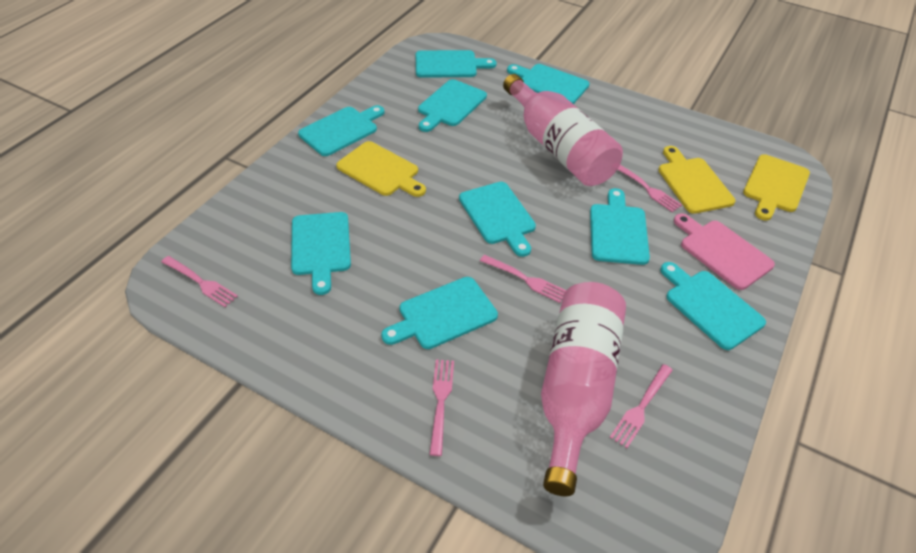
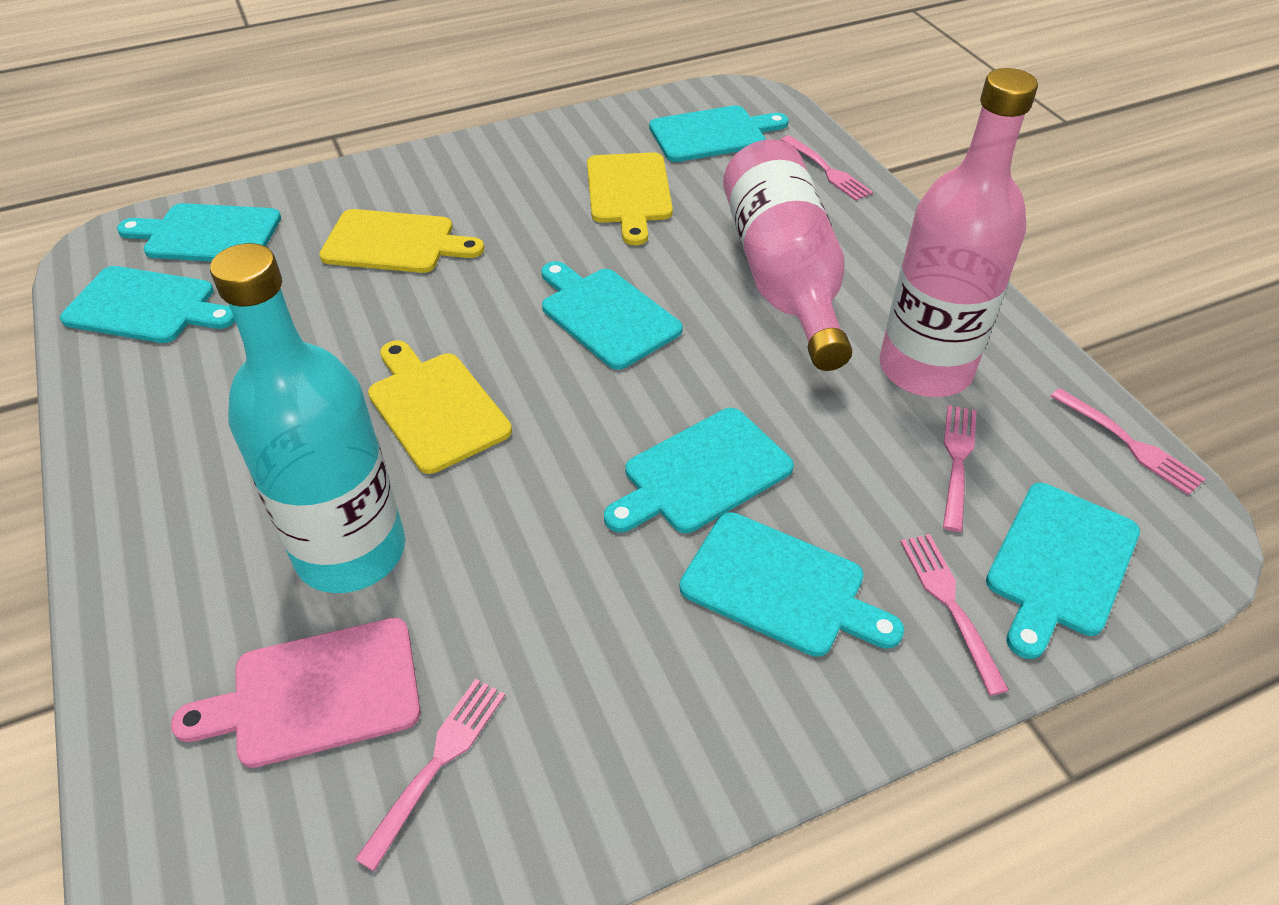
turquoise bottle: none = 0 -> [210,243,405,593] = 1
turquoise cutting board: [291,212,351,295] [298,105,384,156] [381,277,498,349] [416,50,497,78] [418,79,487,132] [459,182,536,257] [507,64,590,104] [590,188,650,265] [660,262,766,350] = 9 -> [60,266,236,343] [117,203,281,262] [541,261,683,370] [604,408,794,533] [649,105,789,162] [679,512,904,657] [986,483,1140,659] = 7

